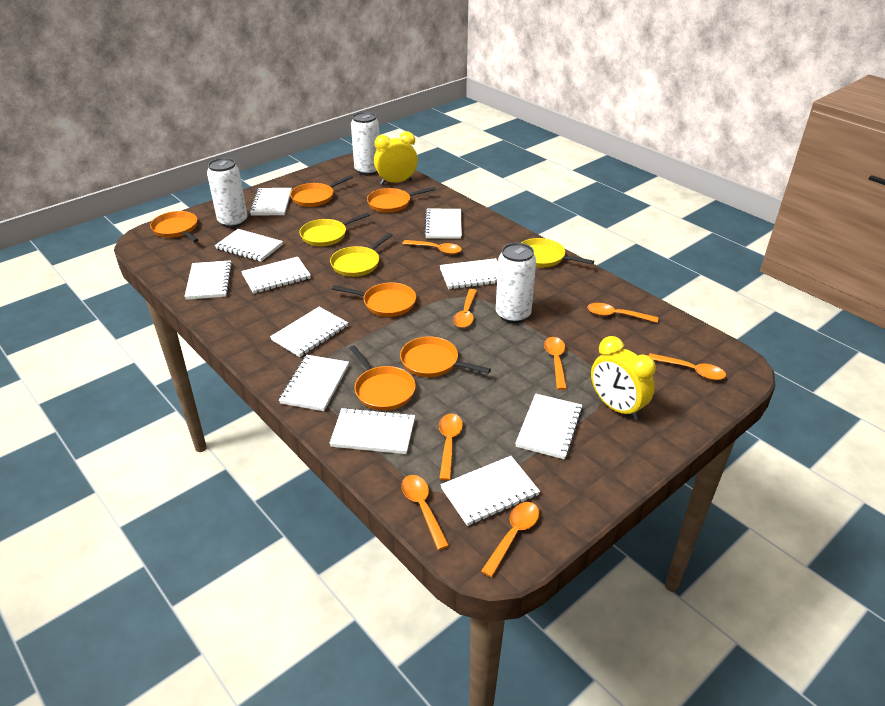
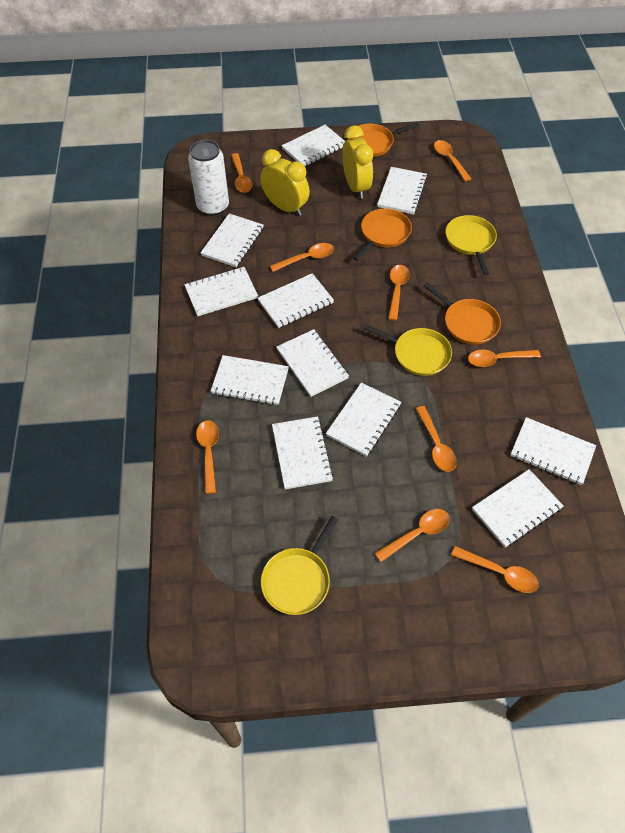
orange pan: [150,211,198,242] [290,175,353,207] [332,282,416,317] [350,345,416,411] [367,187,436,213] [400,336,491,377] = 6 -> [348,123,420,157] [353,208,412,261] [424,282,501,344] = 3
orange spoon: [401,475,449,550] [402,240,462,254] [439,414,463,481] [453,289,477,328] [481,502,539,577] [544,337,567,390] [587,303,658,323] [648,353,726,380] = 8 -> [196,420,219,494] [231,153,253,193] [270,243,334,272] [375,509,450,562] [388,265,409,320] [416,406,457,472] [434,140,471,182] [451,546,539,593] [468,350,541,367] = 9
white can: [207,158,248,228] [351,112,379,175] [496,243,536,323] = 3 -> [188,140,229,216] = 1

